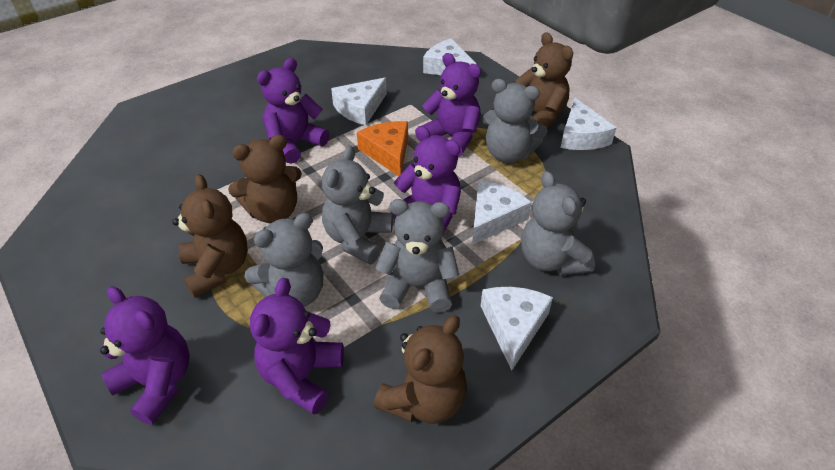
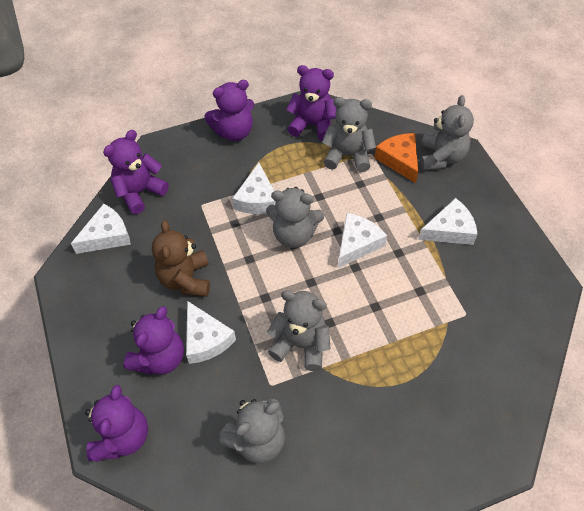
brown teddy bear: [172,174,248,298] [228,135,302,224] [374,315,467,424] [515,32,573,127] = 4 -> [152,220,210,297] = 1

